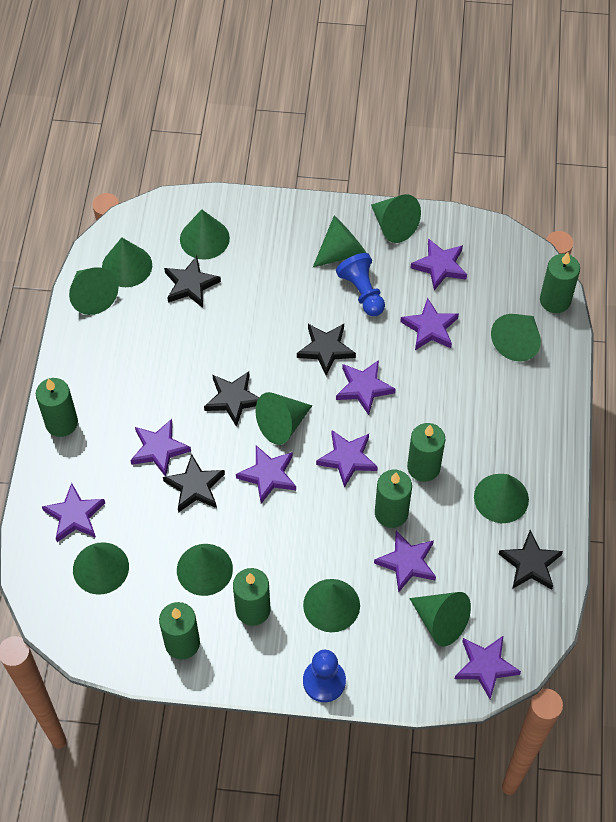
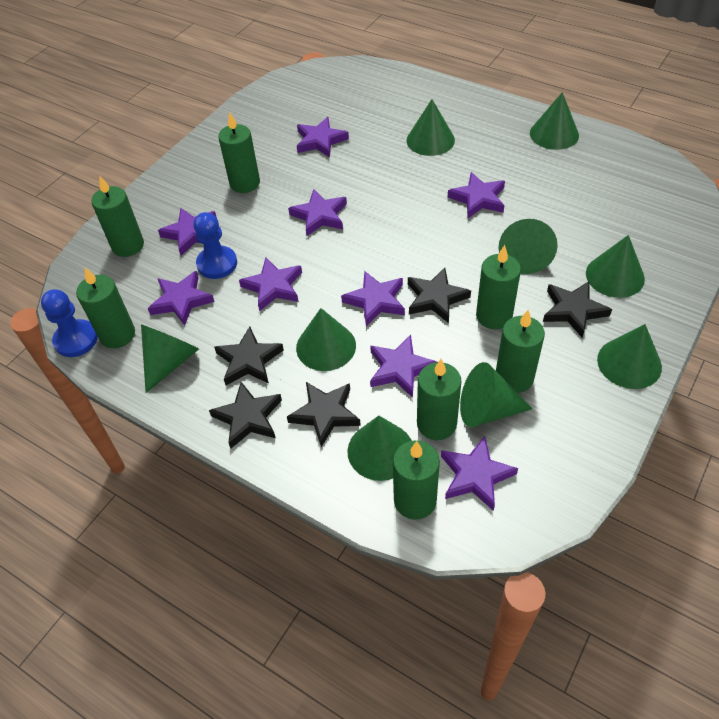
green candle: [36,378,78,437] [159,602,200,660] [233,568,270,626] [375,470,412,528] [407,423,445,482] [540,252,580,313] = 6 -> [76,267,135,348] [91,175,144,257] [218,111,260,193] [393,440,440,520] [417,359,461,440] [476,245,521,329] [496,310,545,393] = 7
green cone: [69,267,118,315] [73,542,129,595] [102,237,152,287] [177,544,233,596] [180,209,230,260] [256,392,312,445] [303,579,360,632] [313,216,366,267] [371,194,421,243] [409,592,471,646] [474,474,529,523] [491,314,541,362] = 12 -> [141,325,199,393] [296,308,356,371] [347,416,412,481] [407,99,455,156] [460,362,532,427] [498,219,558,274] [530,92,579,150] [586,235,645,298] [597,324,662,389] = 9

